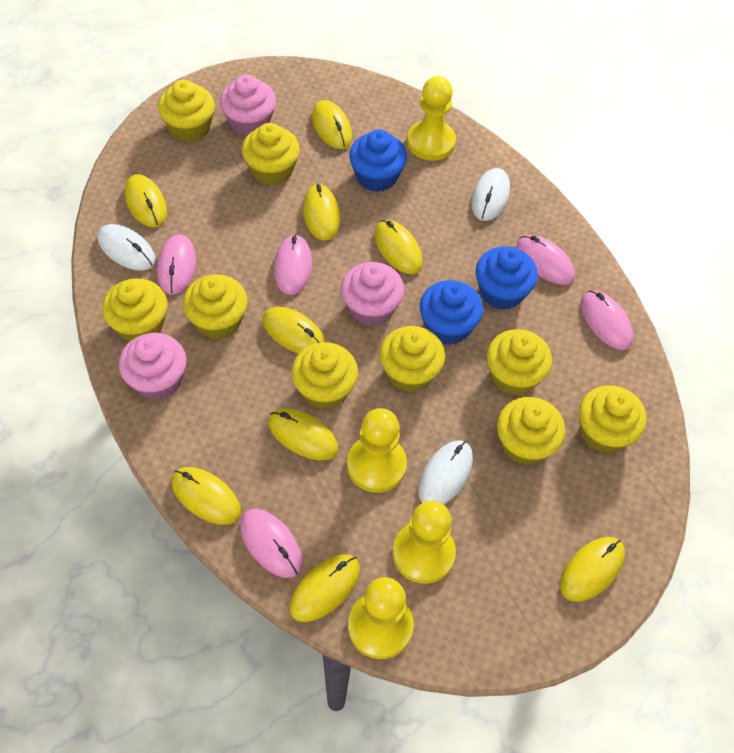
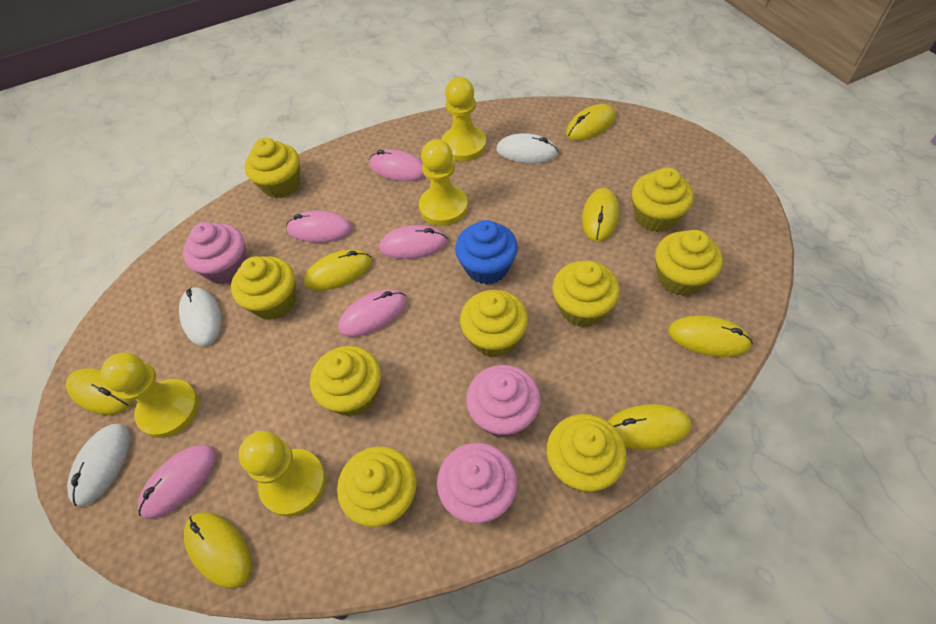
blue cupcake: [349,129,407,192] [420,280,483,345] [476,247,538,310] = 3 -> [455,220,518,285] = 1
yellow mouse: [125,174,167,227] [172,467,241,525] [263,307,326,354] [268,408,338,460] [289,554,360,622] [303,184,340,241] [312,100,352,149] [375,220,423,274] [560,537,625,602] = 9 -> [66,368,133,415] [184,512,252,589] [304,250,372,291] [566,104,615,141] [582,188,619,242] [608,404,691,450] [668,315,753,357] = 7

